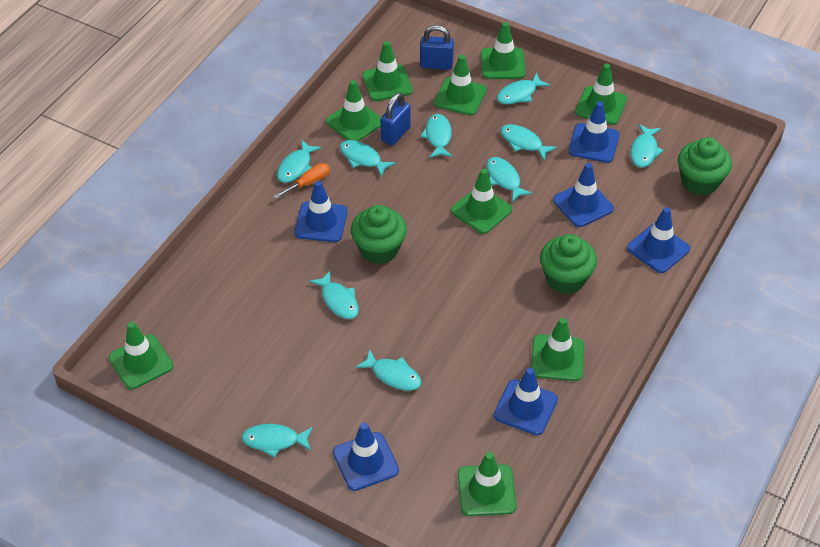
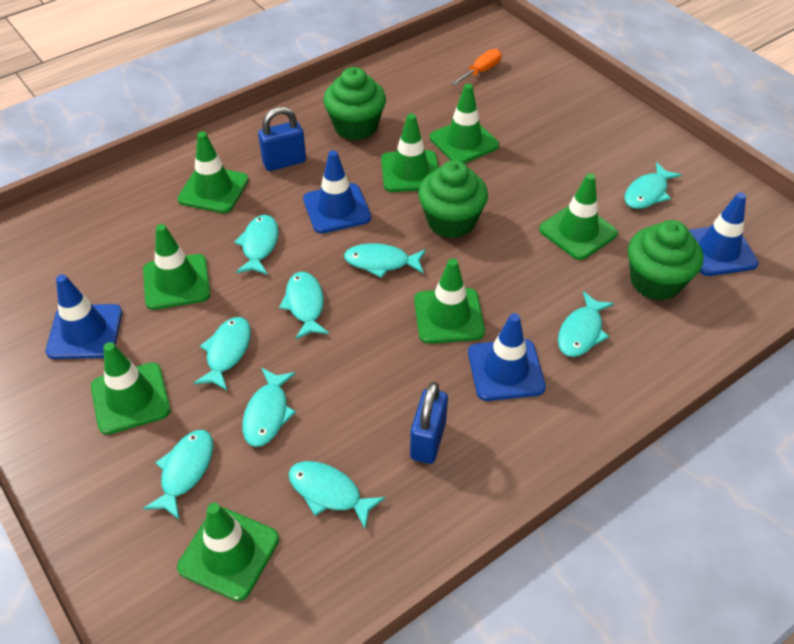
blue traffic cone: [294,181,348,242] [333,423,399,491] [494,368,558,435] [553,163,614,227] [568,101,619,163] [627,207,690,273] = 6 -> [46,274,122,359] [303,150,371,233] [468,313,546,401] [688,192,759,276] = 4
green traffic cone: [109,322,173,390] [326,80,381,141] [362,41,413,101] [434,55,486,116] [451,169,512,234] [458,452,516,516] [481,22,526,79] [531,318,584,381] [575,64,627,125] = 9 -> [91,342,171,435] [143,224,211,310] [177,503,279,601] [178,131,249,213] [381,114,438,192] [414,258,485,344] [430,84,499,164] [539,173,618,260] = 8
turquoise fish: [241,424,313,457] [277,140,321,183] [309,271,359,319] [340,140,396,177] [355,349,422,391] [420,114,453,158] [486,157,532,202] [497,73,550,104] [501,124,557,161] [630,124,664,168] = 10 -> [143,430,213,519] [194,317,251,390] [234,215,278,275] [242,368,296,447] [279,272,329,339] [289,461,385,528] [344,243,426,278] [558,291,614,357] [624,162,682,209] = 9

